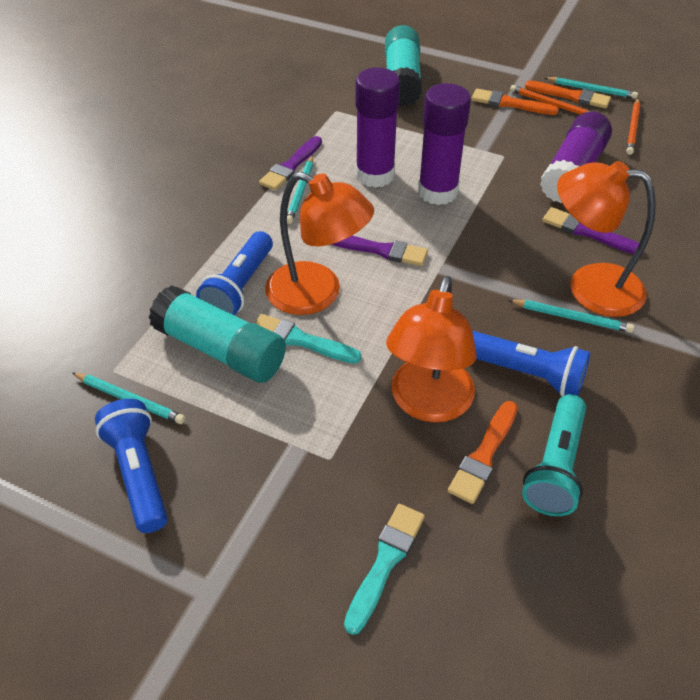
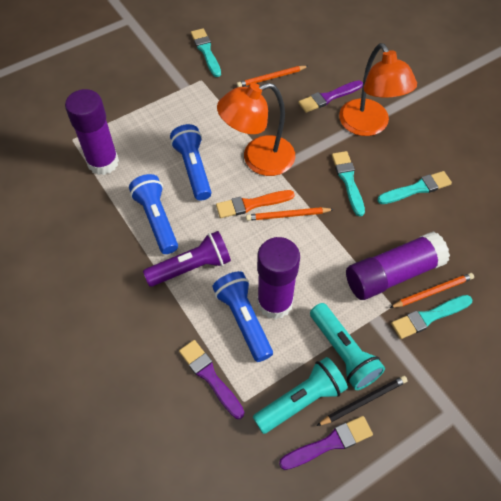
black pencil: none = 0 -> [317,376,408,426] = 1
orange brush: [448,401,518,504] [472,89,559,115] [525,81,611,109] = 3 -> [216,190,295,218] = 1
orange lamp: [265,172,374,315] [386,276,477,423] [557,161,656,317] = 3 -> [217,83,295,176] [339,43,417,136] = 2
orange pencil: [510,85,590,115] [626,98,640,155] = 2 -> [237,66,308,87] [246,207,334,221] [390,273,474,308] = 3
purple flashlight: none = 0 -> [143,231,231,287] = 1
turquoise brush: [255,314,362,363] [344,504,425,635] = 2 -> [191,28,221,77] [332,151,365,217] [377,171,452,204] [391,295,473,339] = 4
turquoise flashlight: [522,394,586,516] = 1 -> [253,357,348,434] [310,303,385,390] = 2
turquoise glue stick: [149,285,286,383] [385,25,422,106] = 2 -> none = 0
turquoise pencil: [72,373,185,424] [287,155,313,224] [508,299,634,333] [545,77,638,99] = 4 -> none = 0

